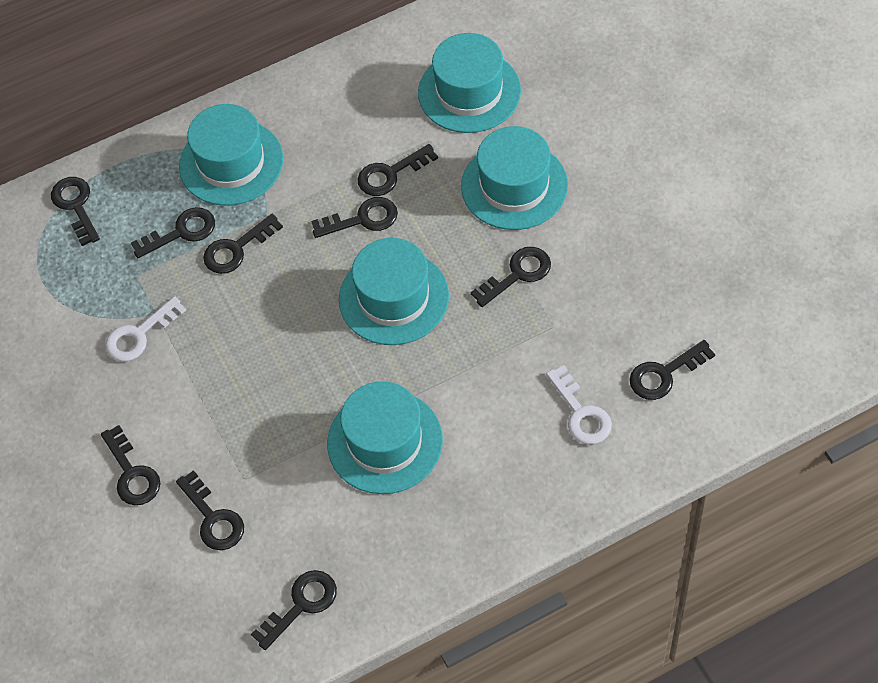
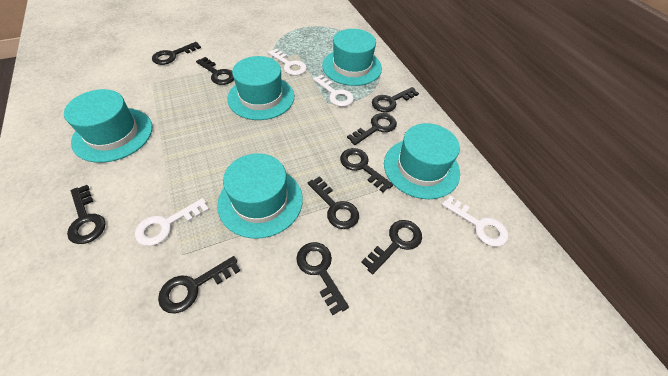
white key: [105,296,186,362] [546,365,612,444] = 2 -> [135,198,209,246] [268,48,307,76] [313,75,354,107] [442,196,508,247] = 4

